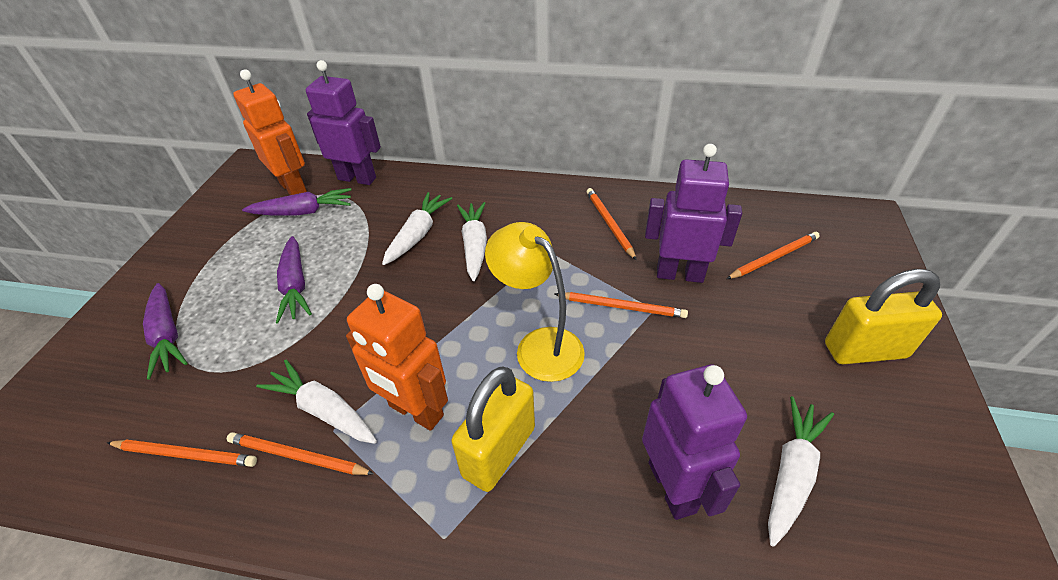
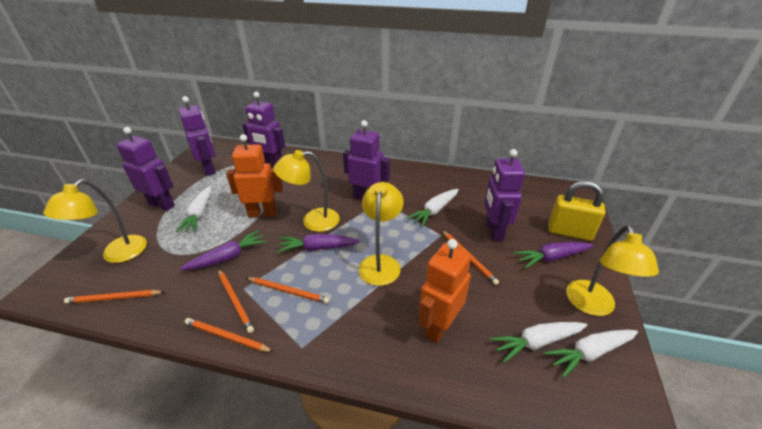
purple robot: [306,60,381,185] [642,365,747,520] [645,144,742,283] = 3 -> [116,127,175,211] [179,96,216,176] [242,92,285,167] [343,120,390,200] [484,149,525,241] = 5
yellow lamp: [485,222,585,382] = 1 -> [43,179,147,263] [273,150,340,232] [359,182,403,286] [566,225,659,316] = 4
yellow padlock: [451,366,535,492] [825,269,942,364] = 2 -> [548,181,606,241] = 1

